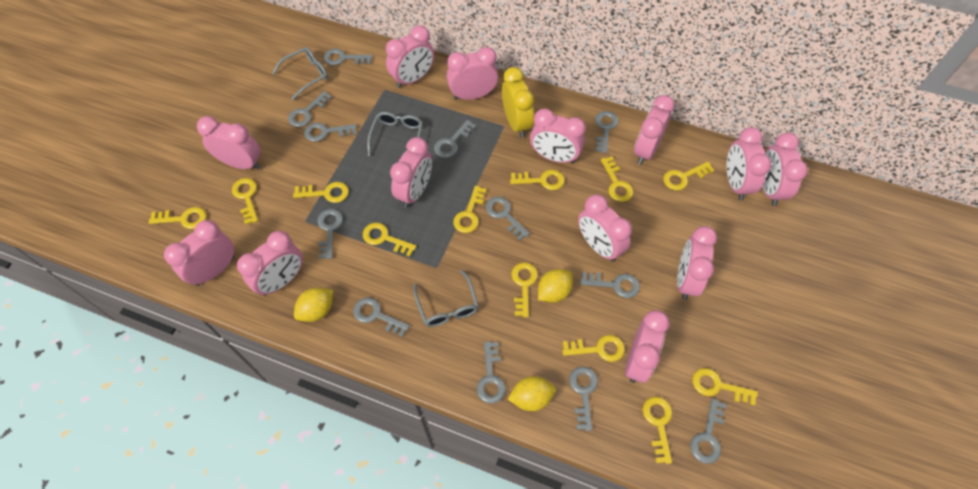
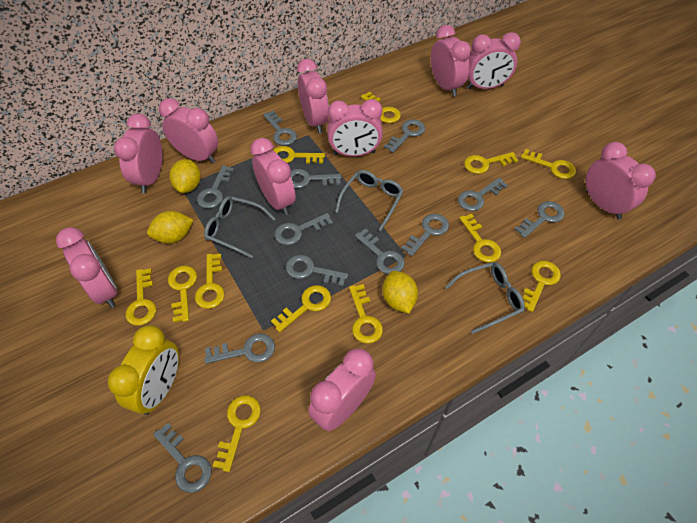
pink clock: [164,220,234,286] [197,116,261,169] [237,231,303,296] [386,25,434,88] [390,137,432,208] [447,47,498,100] [530,108,586,164] [578,194,632,262] [625,310,670,383] [634,95,675,165] [677,226,717,300] [727,127,771,200] [762,133,808,206] = 13 -> [56,227,118,308] [114,114,162,193] [159,98,218,164] [251,138,296,215] [297,59,329,133] [308,348,376,431] [327,99,383,157] [431,25,471,97] [467,32,521,89] [586,142,656,220] = 10

